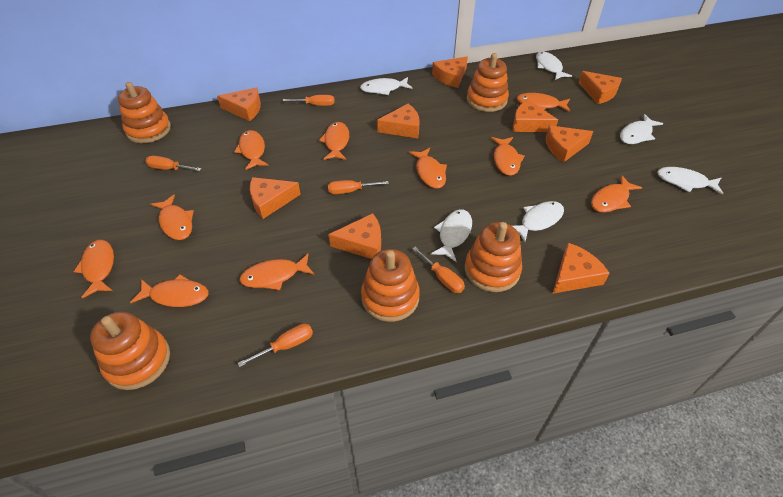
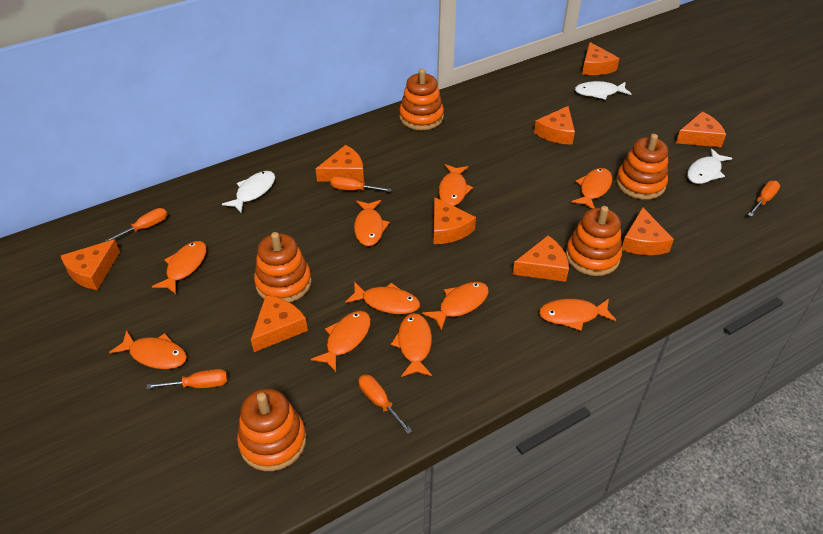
white fish: [360,77,412,95] [431,209,472,262] [512,201,564,242] [536,51,572,80] [620,114,663,144] [657,167,723,195] = 6 -> [222,171,275,214] [575,81,631,100] [687,148,733,184] = 3

